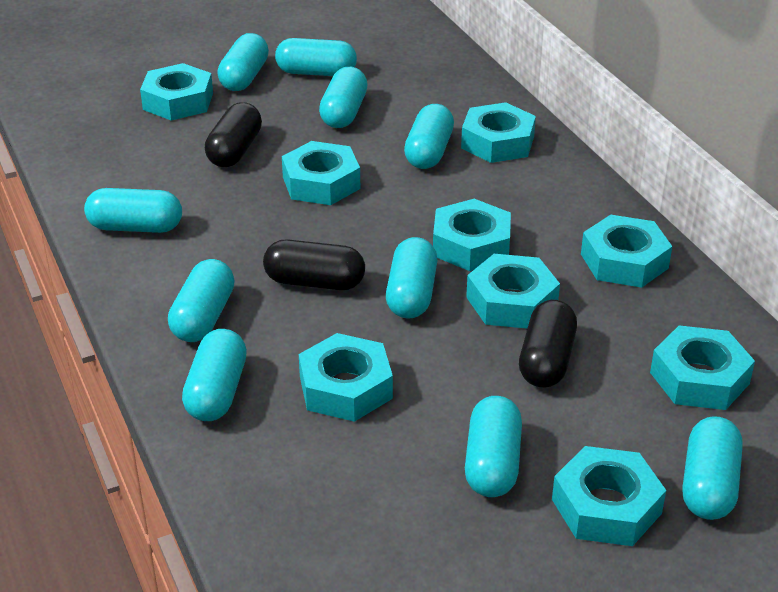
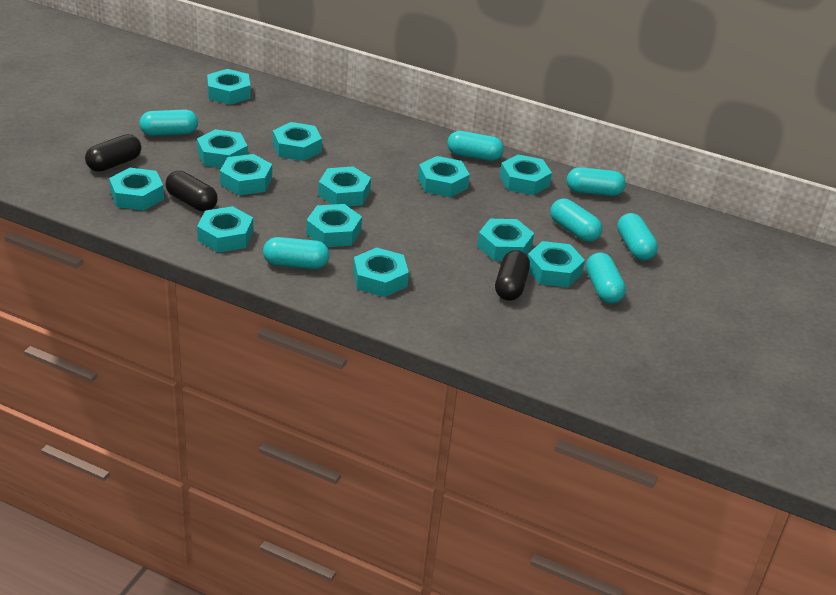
turquoise capsule: [84,188,182,233] [168,259,235,342] [182,329,247,421] [217,33,269,91] [275,38,357,76] [319,67,368,128] [386,237,437,319] [404,104,454,169] [465,396,522,497] [682,416,743,520] = 10 -> [139,109,198,136] [263,237,330,269] [447,131,504,161] [550,199,602,242] [567,167,626,196] [586,252,626,304] [617,213,658,261] = 7
turquoise nut: [140,63,213,121] [282,141,360,205] [299,333,393,422] [433,199,511,271] [461,102,536,163] [466,254,560,329] [552,446,666,546] [581,215,672,288] [650,325,755,410] = 9 -> [109,168,164,210] [197,129,248,168] [197,206,253,252] [207,69,251,105] [220,154,272,195] [273,122,322,161] [306,204,362,247] [318,166,371,206] [353,247,409,297] [418,156,470,197] [477,219,534,261] [500,155,552,195] [528,241,585,287] = 13

